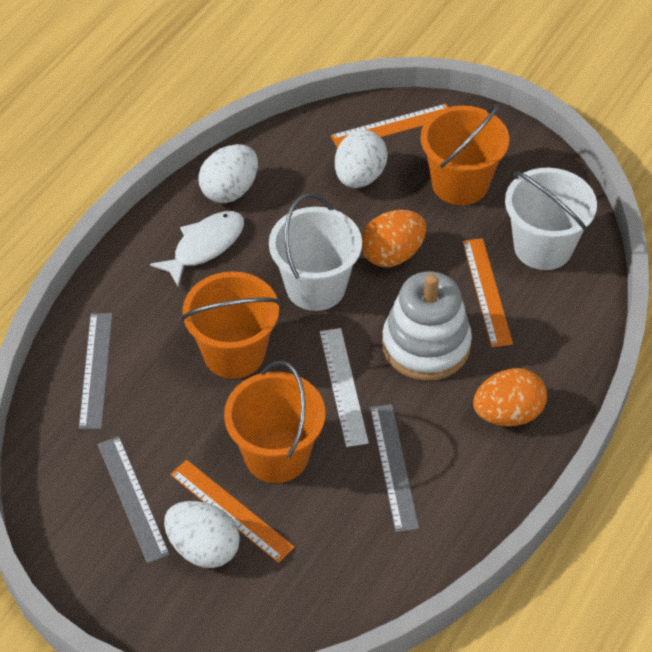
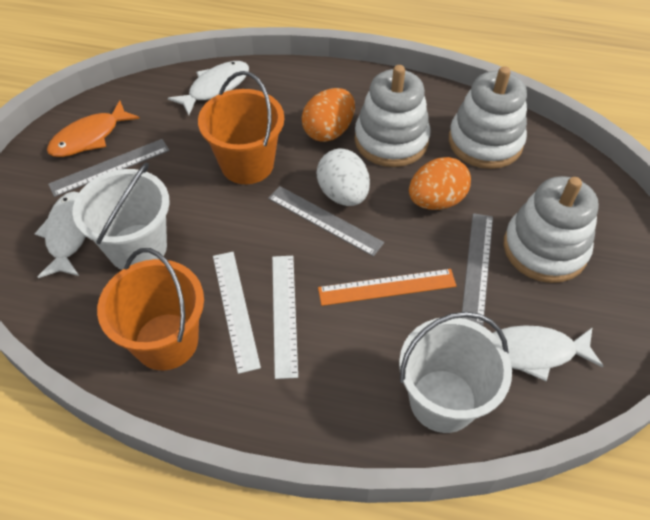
orange bucket: [181,271,280,379] [224,361,325,483] [421,104,509,205] = 3 -> [97,248,204,370] [198,71,284,184] = 2
orange fish: none = 0 -> [47,100,140,157] = 1
orange ruler: [170,460,294,563] [331,104,448,149] [463,238,513,347] = 3 -> [318,269,456,306] = 1
white egg: [164,501,240,568] [198,144,258,203] [335,130,388,188] = 3 -> [316,148,370,206] = 1
white fish: [150,211,244,286] = 1 -> [34,191,86,278] [168,61,249,116] [493,325,604,381] = 3
white ruler: [320,328,369,447] = 1 -> [213,252,261,374] [272,256,298,379] = 2
white stacking toy: [382,271,472,381] = 1 -> [354,65,431,167] [449,66,527,169] [503,176,599,283] = 3

